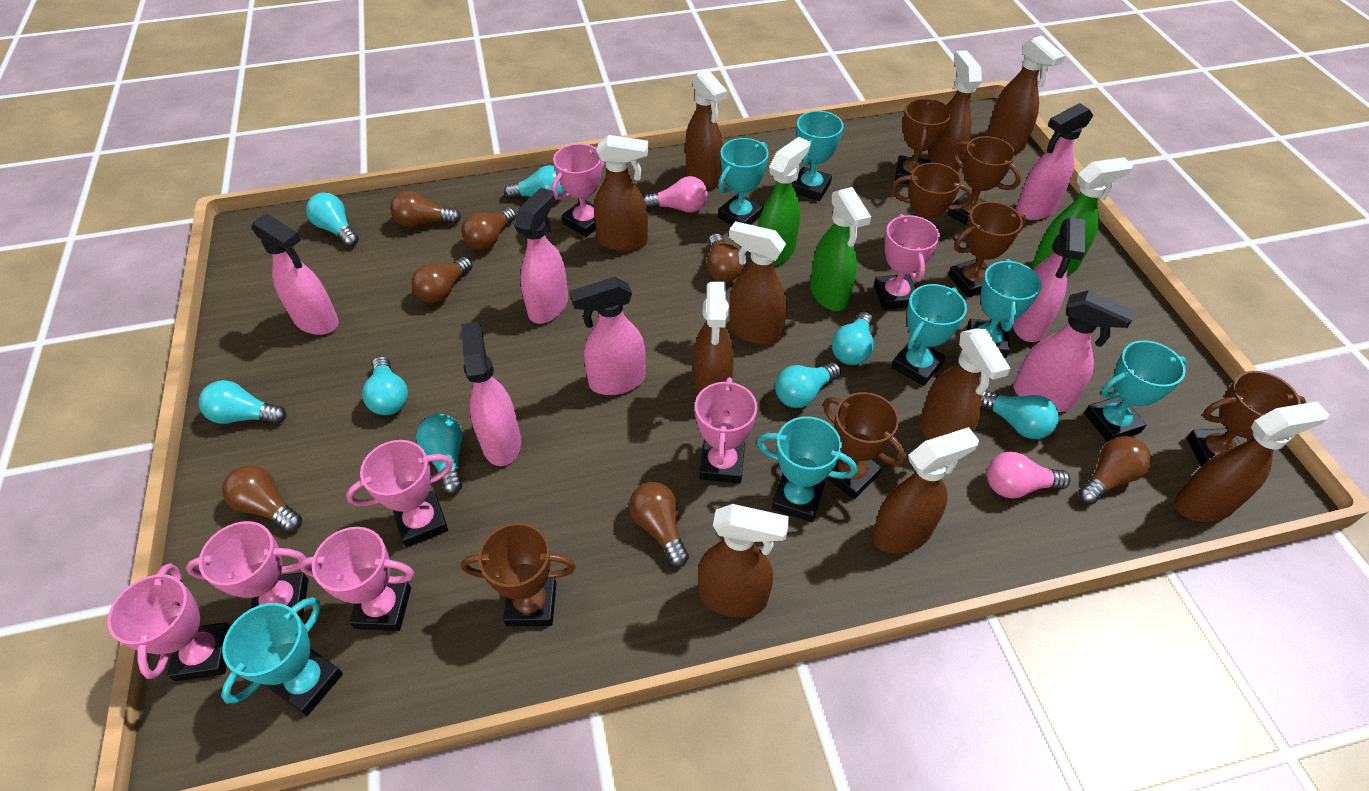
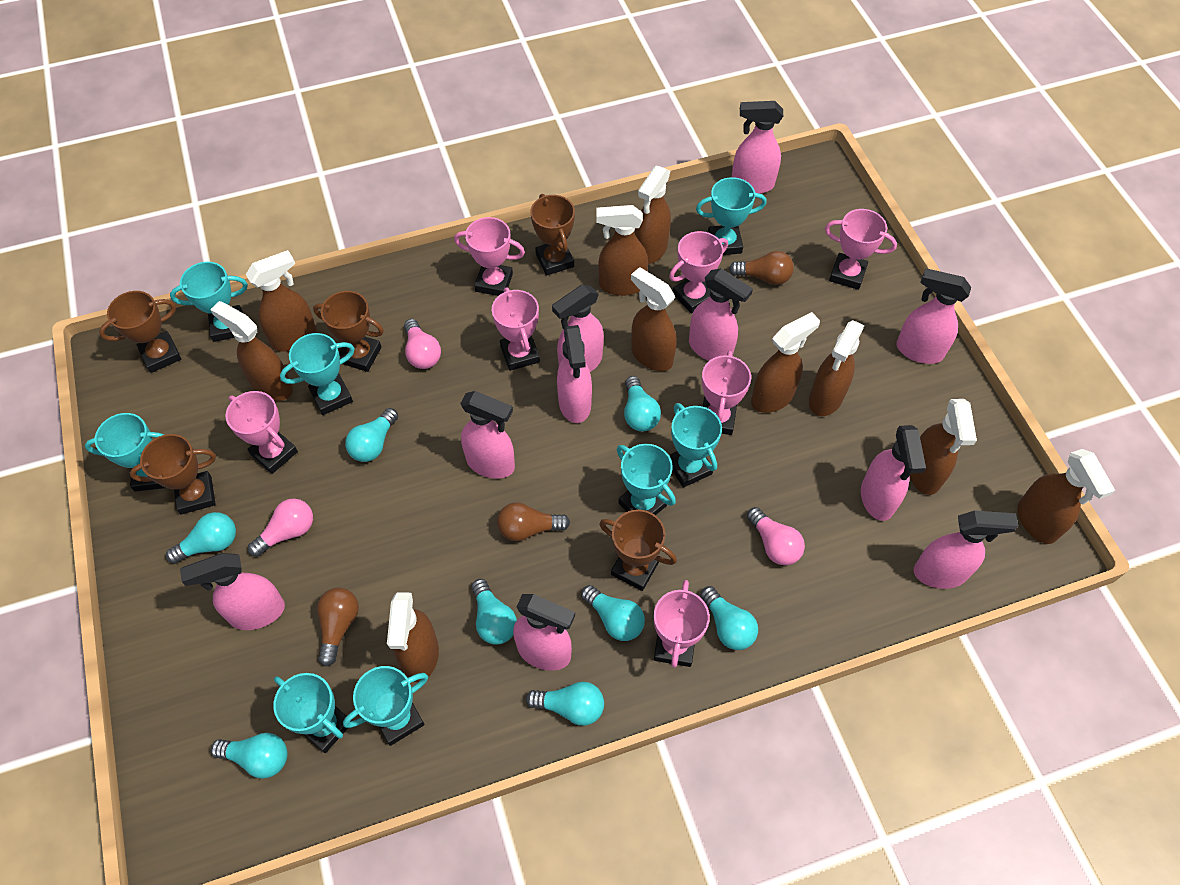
brown light bulb: [222,466,302,532] [390,191,461,227] [411,257,472,303] [461,207,516,250] [629,482,689,567] [706,234,744,282] [1078,436,1151,504] = 7 -> [317,588,359,666] [497,502,570,541] [729,251,794,285] = 3
brown trophy: [461,523,576,626] [823,392,906,499] [892,163,973,255] [895,98,951,185] [947,136,1021,226] [948,201,1027,297] [1187,371,1306,467] = 7 -> [99,291,181,373] [130,434,216,514] [313,291,384,372] [530,194,575,276] [599,509,677,591] = 5
green spray bottle: [758,137,810,266] [810,187,871,311] [1032,157,1133,275] = 3 -> none = 0
pink light bulb: [644,176,708,213] [987,452,1070,498] = 2 -> [248,498,313,557] [404,319,441,369] [747,507,805,565] = 3
pink spray bottle: [251,213,339,335] [461,322,521,466] [514,188,568,324] [570,277,646,395] [1013,217,1085,342] [1013,290,1135,412] [1016,103,1093,220] = 7 -> [180,553,285,630] [460,391,515,479] [513,594,575,671] [552,285,604,372] [557,325,592,423] [689,268,753,361] [732,101,783,194] [861,425,926,521] [896,269,971,364] [914,510,1019,589] = 10
turquoise trophy: [221,597,343,716] [718,138,768,225] [757,416,857,522] [792,111,843,201] [891,284,967,386] [967,259,1042,358] [1084,340,1187,442] = 7 -> [85,413,165,491] [170,262,248,342] [273,673,351,753] [280,333,355,415] [343,666,428,746] [617,444,676,515] [669,403,722,488] [696,177,767,255] = 8

